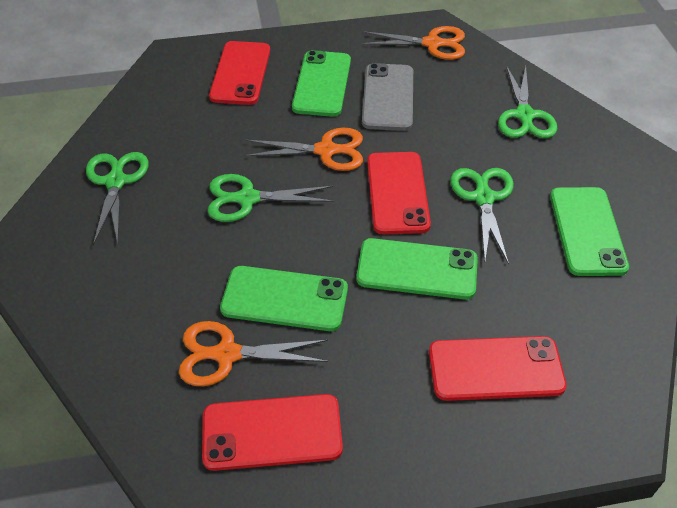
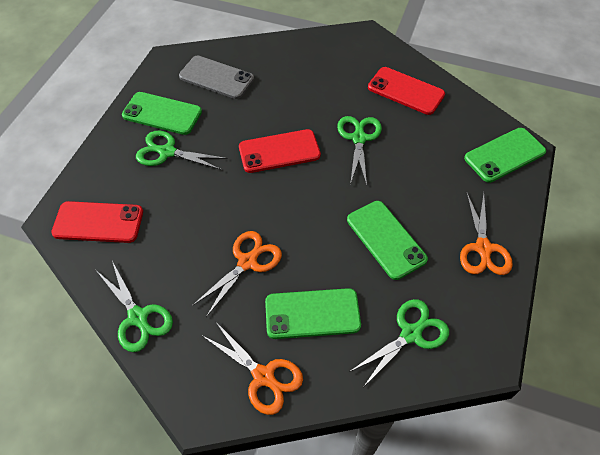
red phone: [202,394,343,471] [209,41,270,105] [367,152,431,235] [429,336,567,401] = 4 -> [51,201,143,243] [239,129,321,173] [368,67,445,115] = 3

